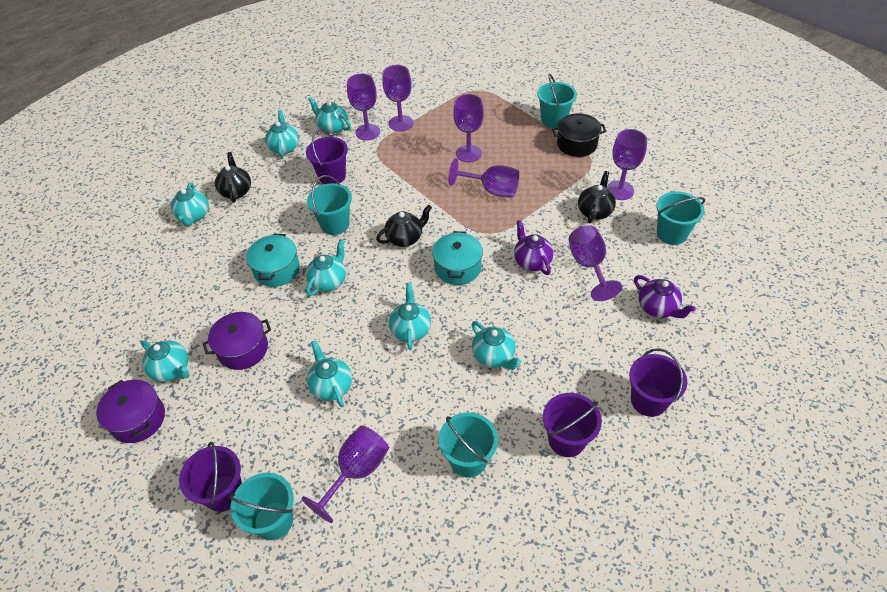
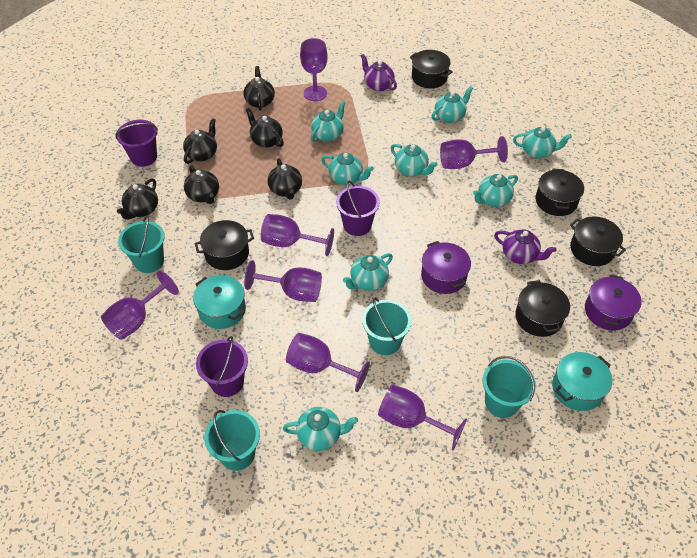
black pot: [552,113,606,157] = 1 -> [194,220,254,270] [410,50,453,88] [515,280,570,337] [535,169,584,216] [570,216,626,266] = 5
black teapot: [215,152,251,203] [376,205,432,247] [578,171,616,223] = 3 -> [117,178,158,220] [183,118,217,164] [184,165,219,204] [243,66,275,111] [246,108,284,147] [268,159,302,200] = 6
purple bucket: [179,442,242,512] [306,129,348,184] [543,393,602,457] [629,348,687,417] = 4 -> [115,120,158,167] [196,336,248,397] [336,181,380,236] = 3
turquoise bucket: [229,473,294,540] [307,175,352,235] [439,412,498,478] [537,74,577,128] [656,192,705,245] = 5 -> [118,215,165,273] [204,410,260,471] [362,297,412,355] [483,356,536,418] = 4

